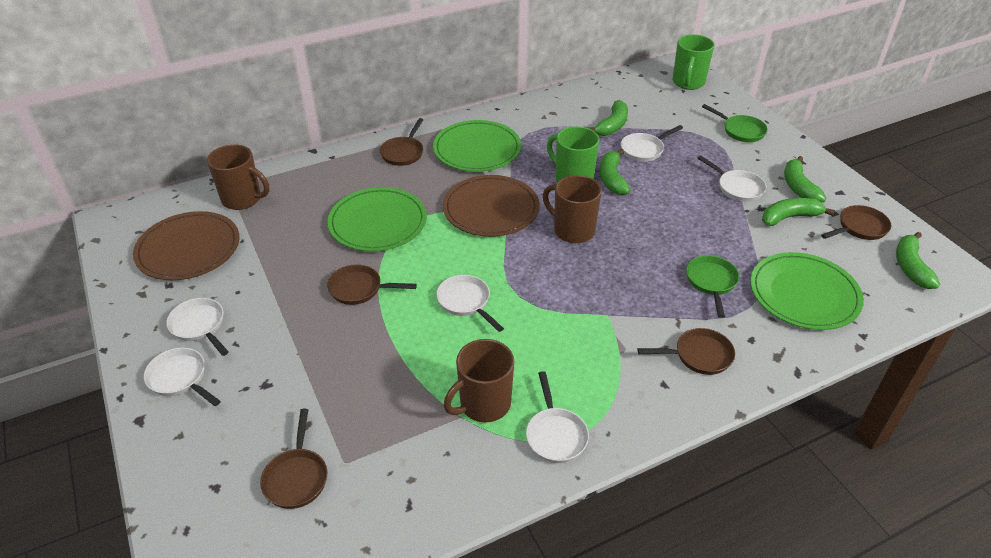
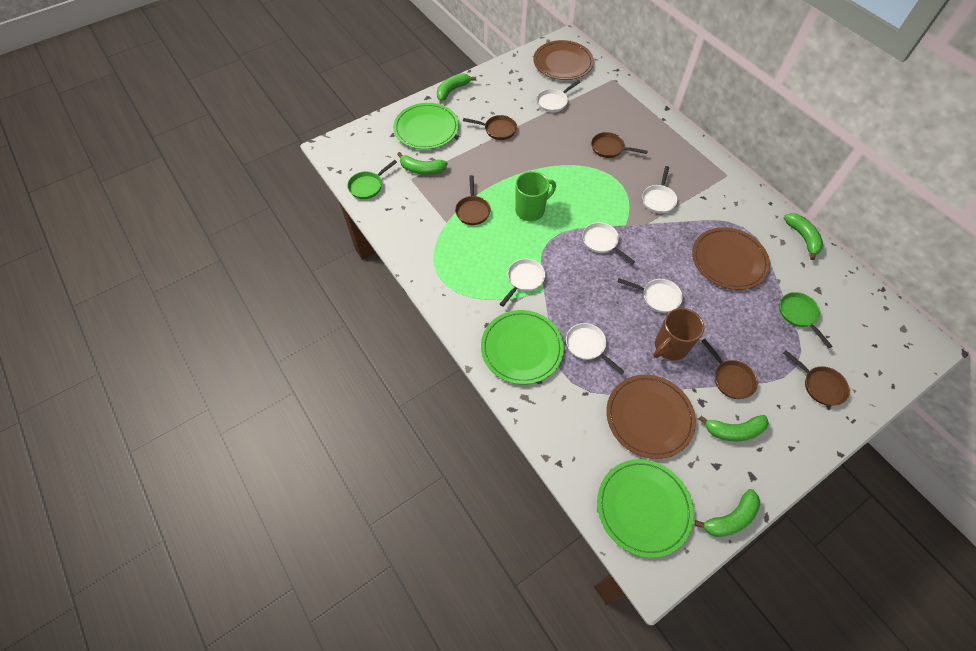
brown mug: [207,144,269,210] [444,339,514,422] [543,175,602,243] = 3 -> [654,308,704,361] = 1
brown plate: [133,211,239,280] [443,175,540,237] = 2 -> [533,40,594,80] [606,375,696,459] [692,227,770,290] = 3
green mug: [547,126,600,182] [673,34,714,90] = 2 -> [515,171,556,221] = 1

